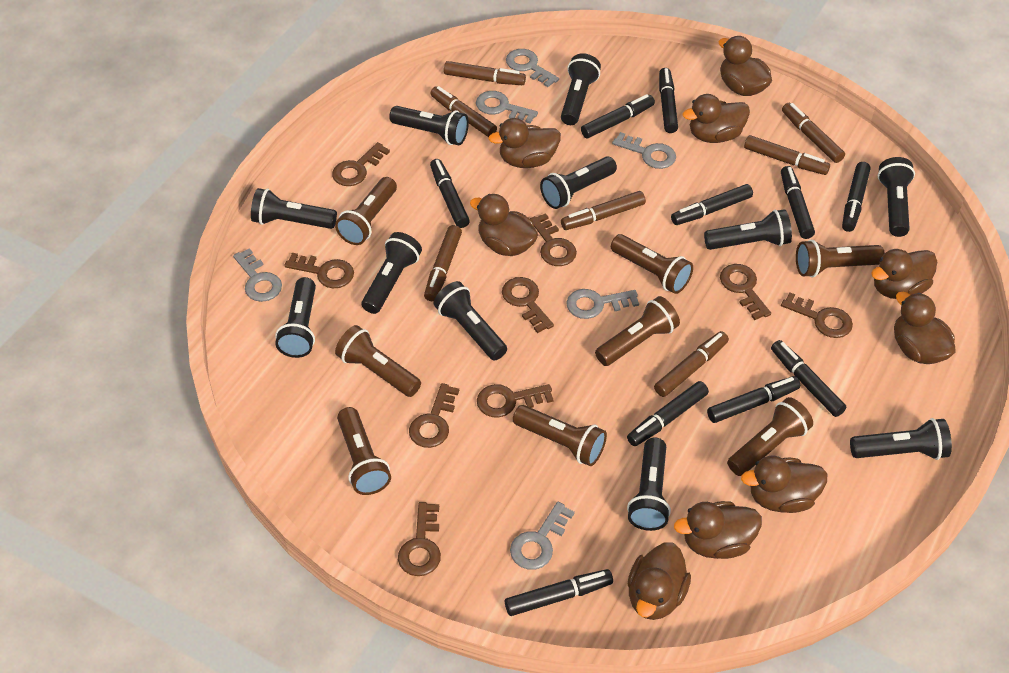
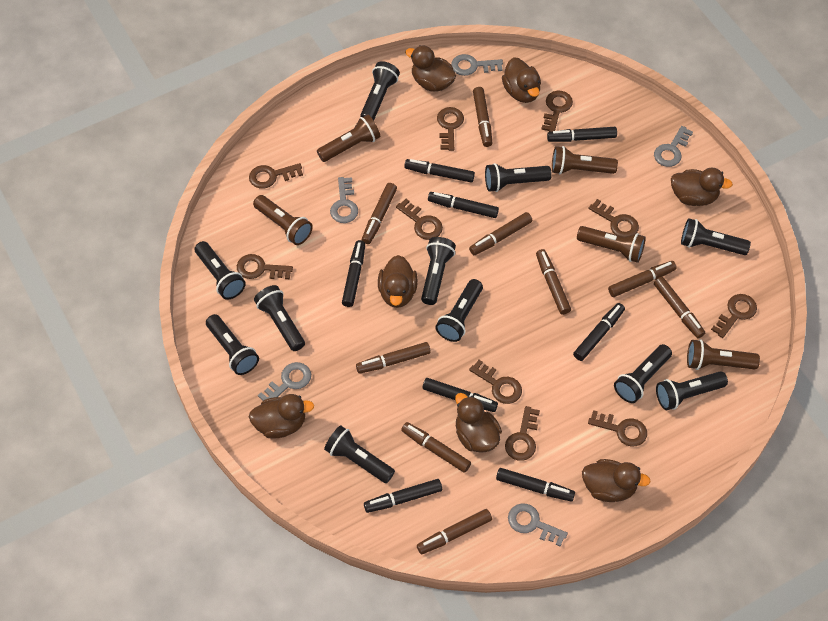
black marker: [430,159,470,228] [505,569,613,616] [581,94,655,138] [627,381,709,446] [659,68,678,133] [671,184,753,225] [707,376,800,423] [771,340,847,417] [781,166,815,239] [842,162,871,232] = 10 -> [342,240,365,307] [364,479,442,513] [404,159,475,183] [423,378,498,412] [428,192,499,218] [496,468,575,502] [547,127,617,142] [573,303,625,361] = 8
brown duck: [470,194,538,256] [489,118,561,168] [627,543,691,620] [674,501,762,559] [682,94,750,143] [719,36,772,96] [741,456,827,513] [871,249,937,299] [894,292,956,364] = 9 -> [249,394,314,439] [378,255,418,308] [405,45,456,92] [455,393,502,453] [502,57,541,103] [582,459,651,502] [671,168,733,206] = 7
brown flashlight: [335,177,397,245] [335,325,421,397] [337,407,391,495] [513,405,607,466] [595,296,680,366] [611,234,693,294] [727,397,813,476] [796,240,885,277] = 8 -> [253,195,313,245] [317,114,380,162] [552,146,618,175] [577,226,646,263] [687,339,760,370] = 5
brown key: [284,253,354,288] [332,142,390,186] [398,502,441,576] [409,383,459,448] [477,384,553,418] [502,277,554,333] [530,213,577,266] [720,264,771,320] [781,292,853,338] = 9 -> [237,254,293,279] [249,163,303,189] [396,199,443,240] [437,107,464,151] [469,360,522,404] [505,406,540,461] [541,90,573,132] [588,199,639,237] [588,410,647,447] [711,294,757,338] = 10
brown marker: [424,225,462,301] [430,86,497,137] [444,61,526,85] [561,191,646,230] [654,331,729,397] [744,135,830,175] [782,103,845,163] = 7 -> [356,342,431,374] [362,183,397,244] [401,422,471,473] [417,509,492,554] [469,212,532,255] [473,87,492,147] [536,249,571,315] [608,261,677,297] [654,277,705,338] = 9
grey key: [233,248,282,302] [476,91,538,124] [506,49,559,87] [510,502,575,570] [566,289,639,319] [612,132,676,169] = 6 -> [258,362,311,400] [330,177,358,223] [451,54,503,76] [508,503,568,546] [654,126,693,167] = 5

